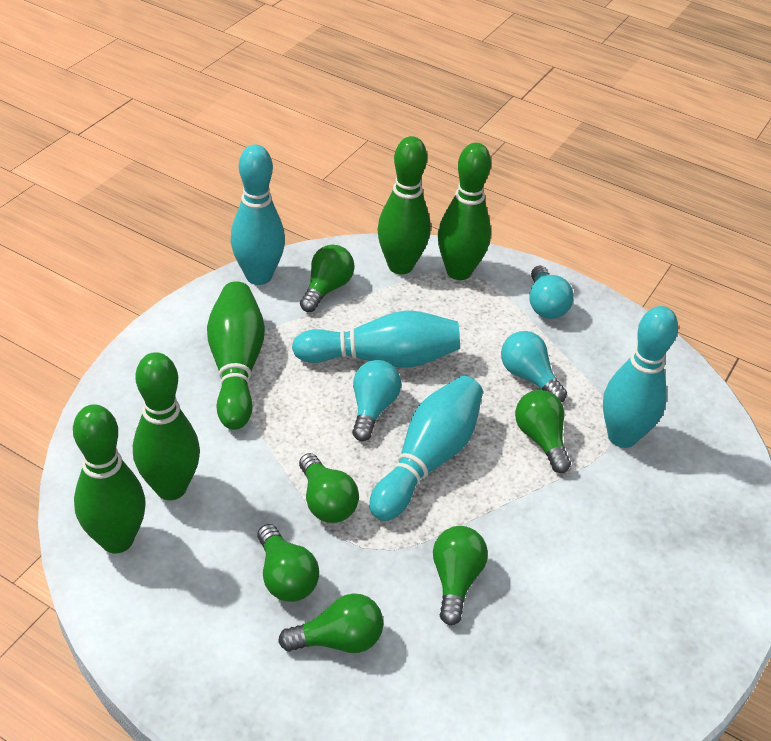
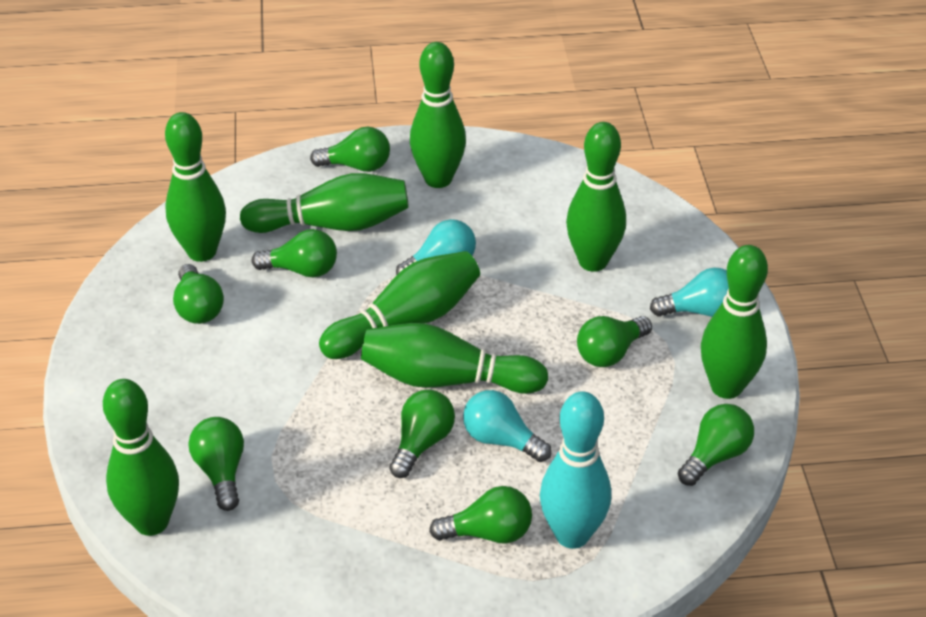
green bowling pin: [73,404,146,553] [133,352,200,500] [207,281,265,430] [377,136,431,274] [438,143,491,280] = 5 -> [103,379,179,536] [165,112,226,262] [240,173,409,233] [319,251,480,359] [361,323,549,394] [410,42,466,188] [566,122,626,272] [701,245,768,399] = 8
green light bulb: [257,524,319,602] [278,593,383,653] [299,453,359,523] [300,245,354,312] [433,526,488,625] [515,390,571,473] = 6 -> [173,264,224,324] [189,417,244,511] [252,229,337,277] [310,127,390,172] [389,390,455,478] [429,486,532,543] [577,316,652,367] [678,404,754,486] = 8
turquoise bowling pin: [231,144,285,285] [292,310,460,368] [369,376,483,521] [603,306,678,448] = 4 -> [540,391,611,549] = 1

